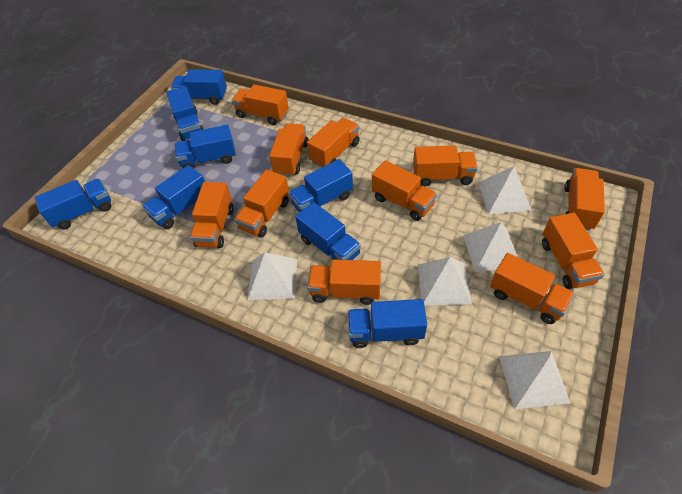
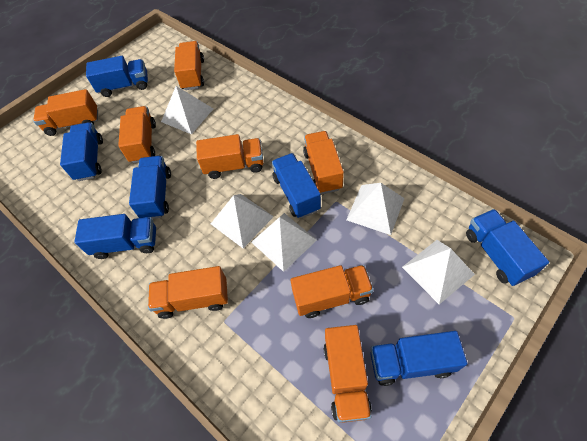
blue truck: [34,179,111,230] [142,165,205,229] [166,86,204,141] [171,69,227,105] [174,125,236,168] [288,159,353,212] [295,202,361,261] [348,299,427,348] = 8 -> [60,122,103,181] [74,214,156,259] [86,56,148,97] [129,156,171,219] [272,153,321,218] [370,331,467,386] [466,209,549,286] = 7
orange truck: [190,182,234,248] [232,85,289,125] [234,170,289,237] [269,123,308,177] [307,118,360,168] [308,259,381,305] [372,160,437,221] [413,145,478,186] [490,253,575,324] [542,213,605,289] [564,168,605,231] = 11 -> [34,89,98,136] [118,106,156,163] [148,266,228,319] [174,41,204,90] [196,134,264,179] [290,265,374,318] [303,131,344,194] [323,325,372,423] = 8

